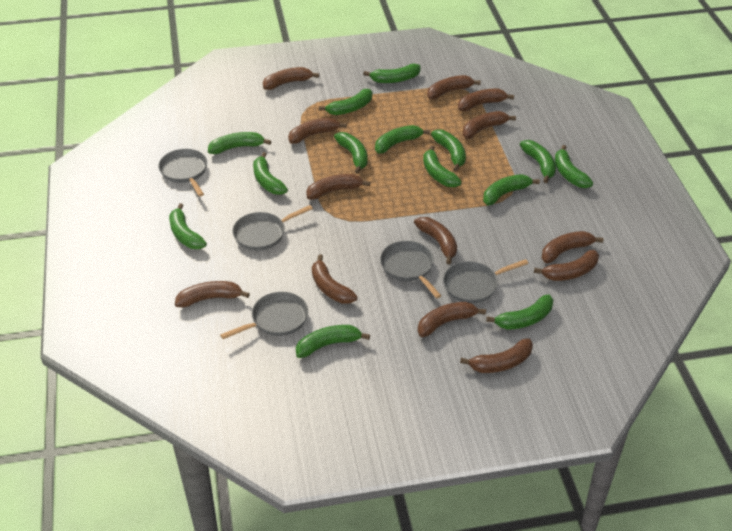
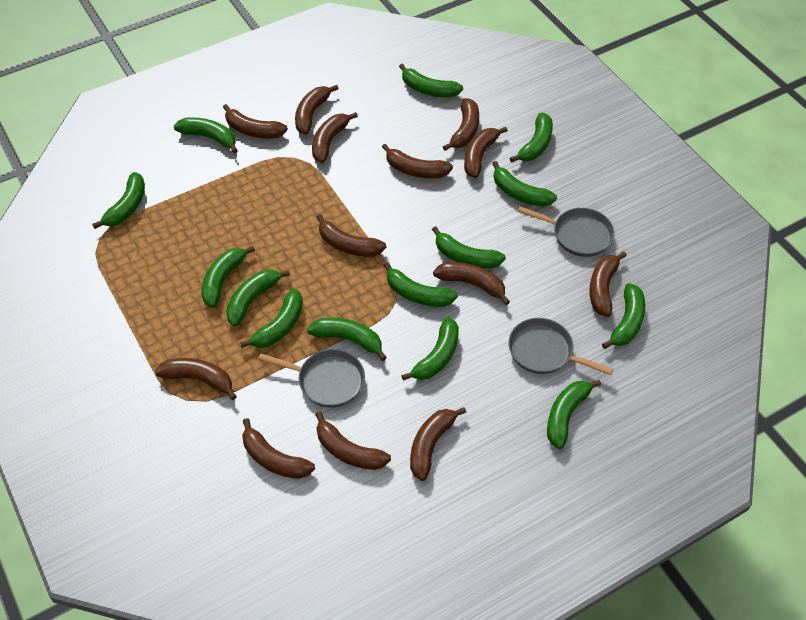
grey pan: [158,149,207,196] [220,292,308,339] [232,205,313,251] [380,241,441,298] [443,259,528,303] = 5 -> [258,349,365,408] [508,318,613,375] [517,206,614,257] = 3

